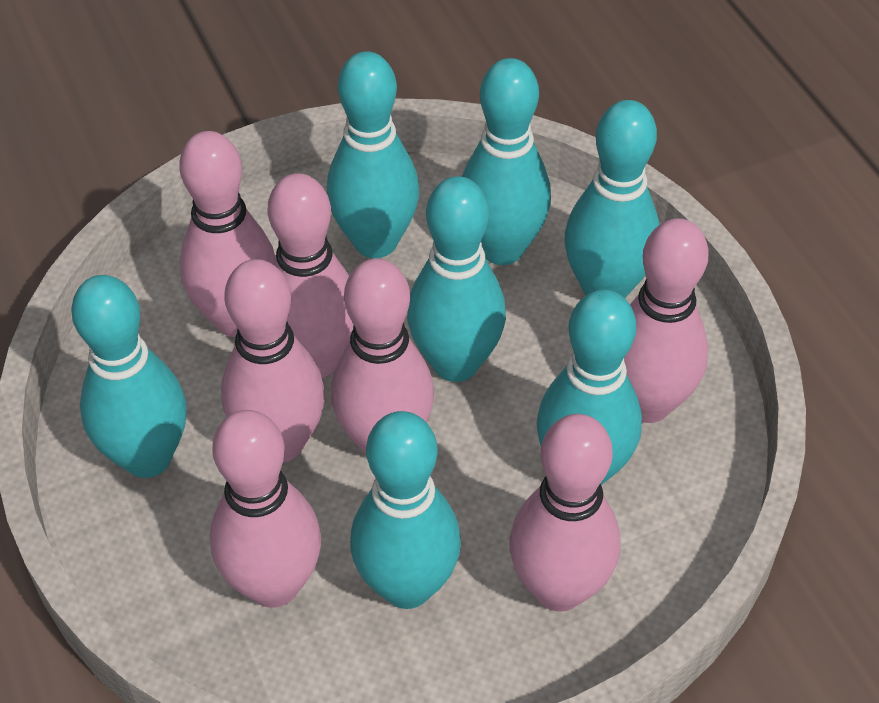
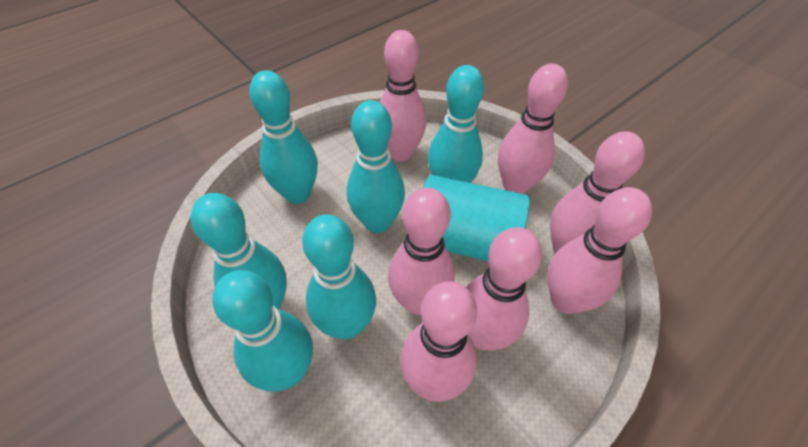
turquoise bowling pin: [71,275,187,478] [327,52,419,258] [350,411,461,609] [407,176,506,382] [462,58,551,265] [536,289,642,485] [565,100,660,298] = 7 -> [191,193,287,309] [213,270,313,392] [249,70,318,204] [302,214,376,339] [347,100,405,233] [428,65,484,183] = 6
turquoise cylinder: none = 0 -> [423,175,530,261] = 1

